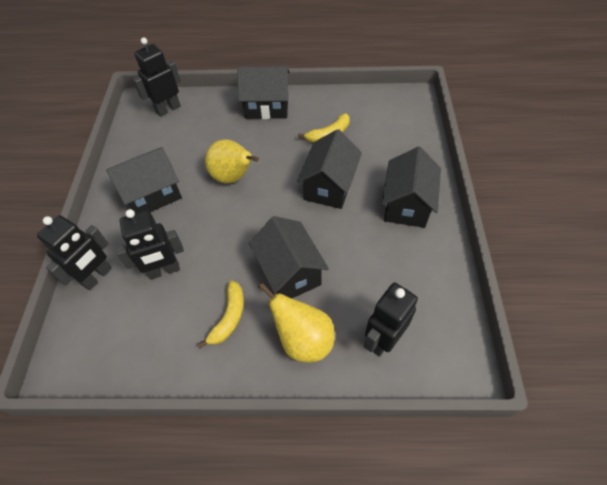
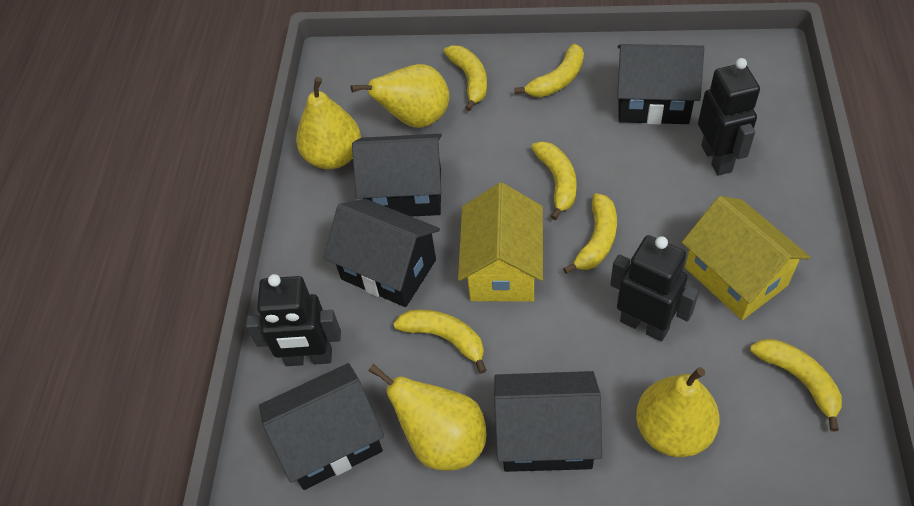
black robot: [37,215,112,290] [116,209,184,280] [133,37,181,117] [364,283,418,357] = 4 -> [246,274,341,366] [610,235,699,341] [698,58,760,175] = 3
yellow banana: [197,281,244,348] [298,113,350,142] = 2 -> [393,309,487,374] [444,45,487,111] [514,44,584,97] [531,141,577,220] [563,193,617,274] [750,339,842,431] = 6
yellow house: none = 0 -> [458,183,543,302] [682,196,810,320] = 2
yellow pear: [205,139,259,183] [258,282,335,362] = 2 -> [296,77,361,169] [351,64,449,128] [368,364,487,471] [636,367,720,457] = 4

